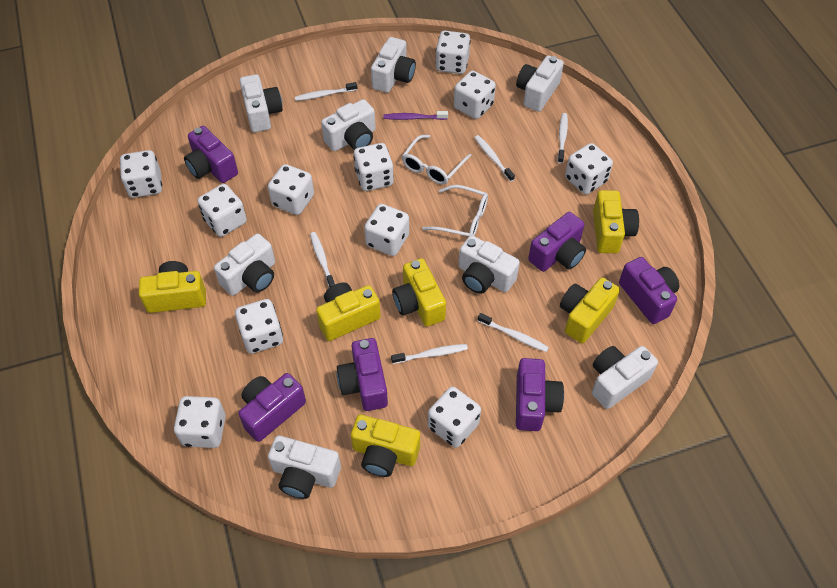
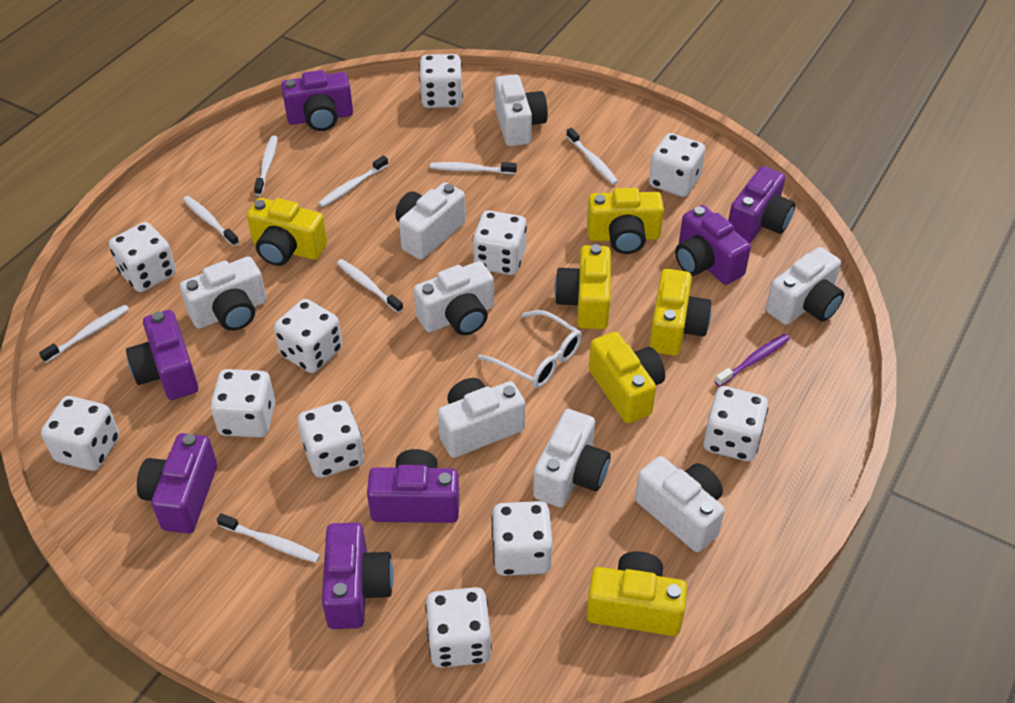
purple camera: [184,126,238,183] [238,373,306,442] [337,338,388,411] [516,358,564,431] [528,212,586,272] [619,257,679,324] = 6 -> [126,310,198,400] [137,433,217,534] [281,70,353,131] [322,523,394,629] [367,449,460,523] [675,205,751,285] [728,166,795,243] = 7
white glasses: [402,135,471,185] [422,185,488,236] = 2 -> [478,310,582,388] = 1
white toothbrush: [295,82,357,101] [310,232,335,288] [391,344,468,364] [474,135,515,182] [478,313,549,352] [557,113,568,163] = 6 -> [39,305,129,363] [183,196,239,246] [217,513,320,563] [254,136,278,196] [318,155,388,207] [337,259,403,313] [430,162,517,174] [566,128,618,185] = 8

